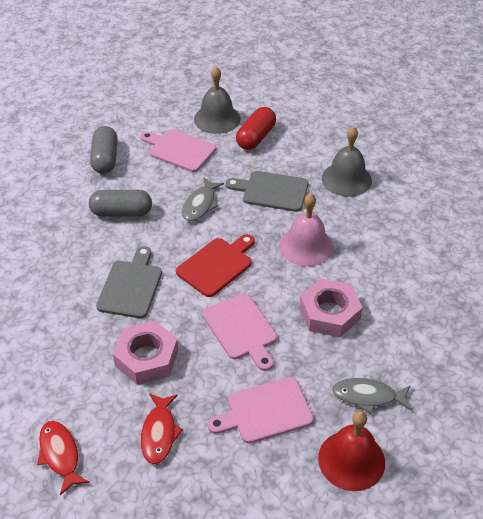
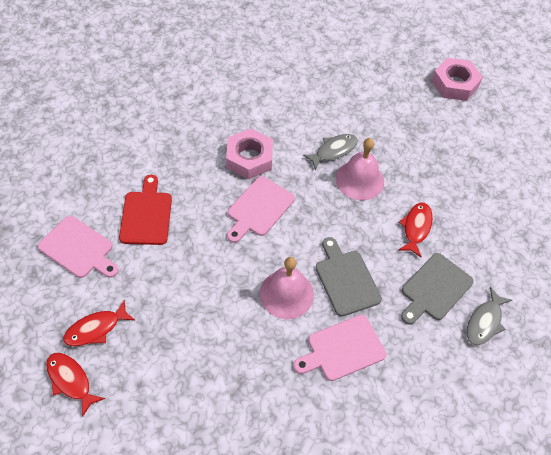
grey bell: [194,67,240,134] [322,126,372,197] = 2 -> none = 0
grey capsule: [89,190,152,217] [90,126,118,174] = 2 -> none = 0
pink bell: [279,193,334,267] = 1 -> [259,257,314,319] [336,138,384,200] = 2
red bell: [318,411,385,491] = 1 -> none = 0
red capsule: [236,107,276,150] = 1 -> none = 0
red fish: [37,421,90,495] [141,393,183,464] = 2 -> [46,353,105,417] [63,300,135,346] [399,203,433,257] = 3

